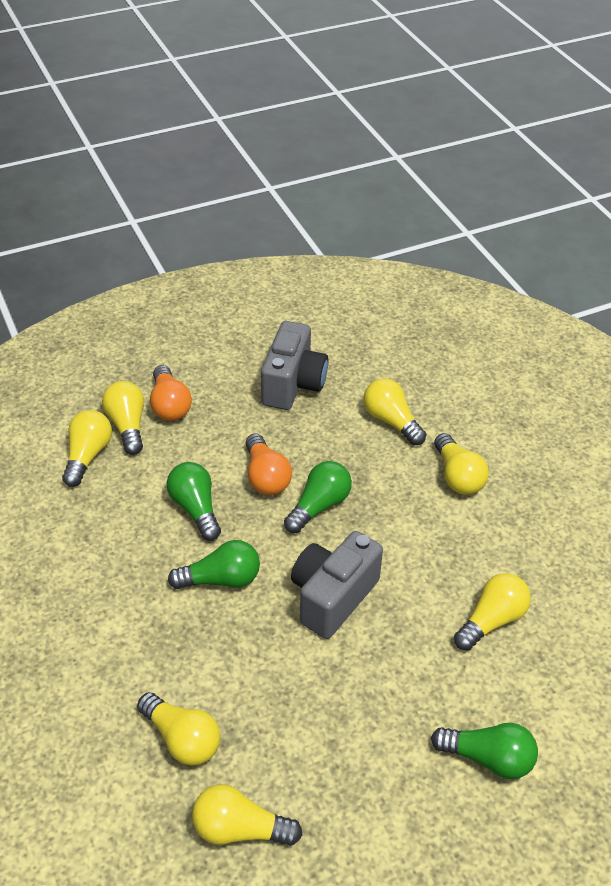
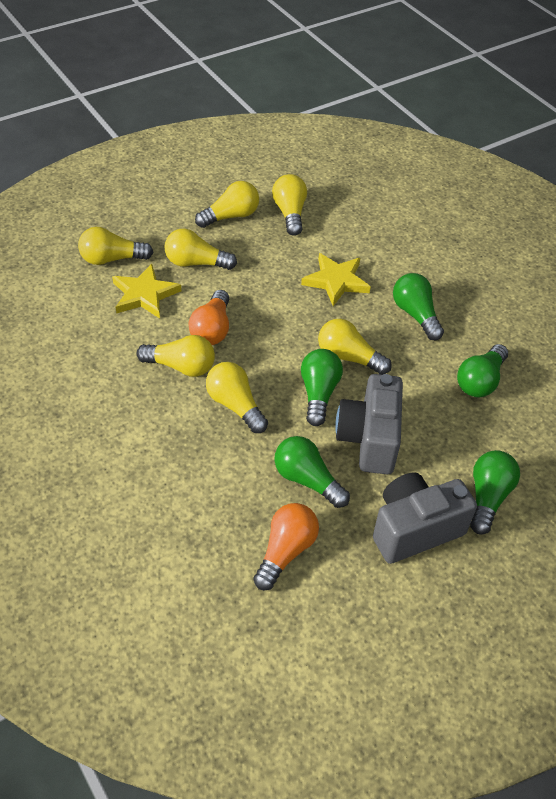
green light bulb: [167,462,221,541] [168,540,260,589] [284,461,352,533] [431,723,538,779] = 4 -> [274,436,350,508] [301,349,343,426] [393,273,444,340] [457,344,508,397] [470,450,520,535] = 5
yellow star: none = 0 -> [112,264,181,318] [301,253,371,306] = 2

